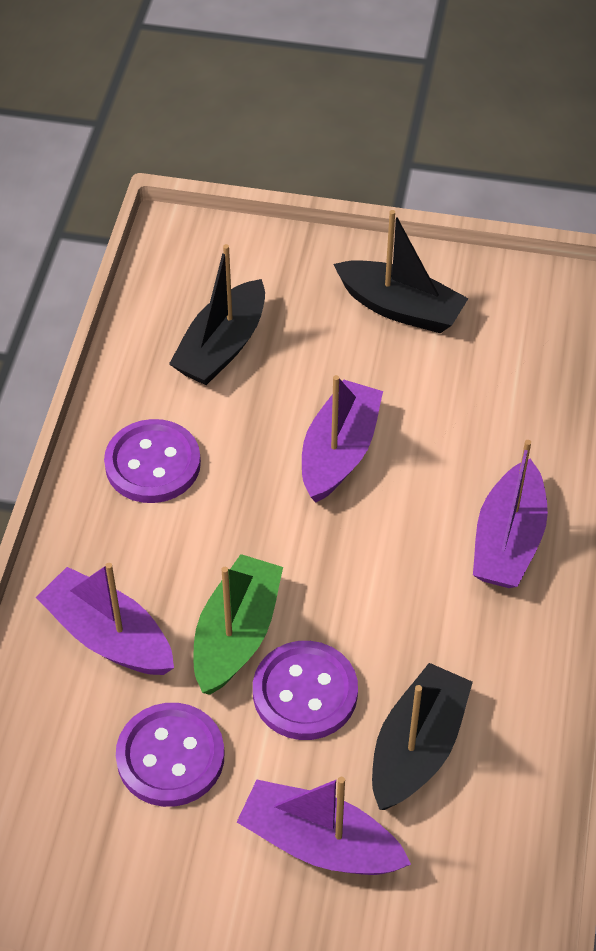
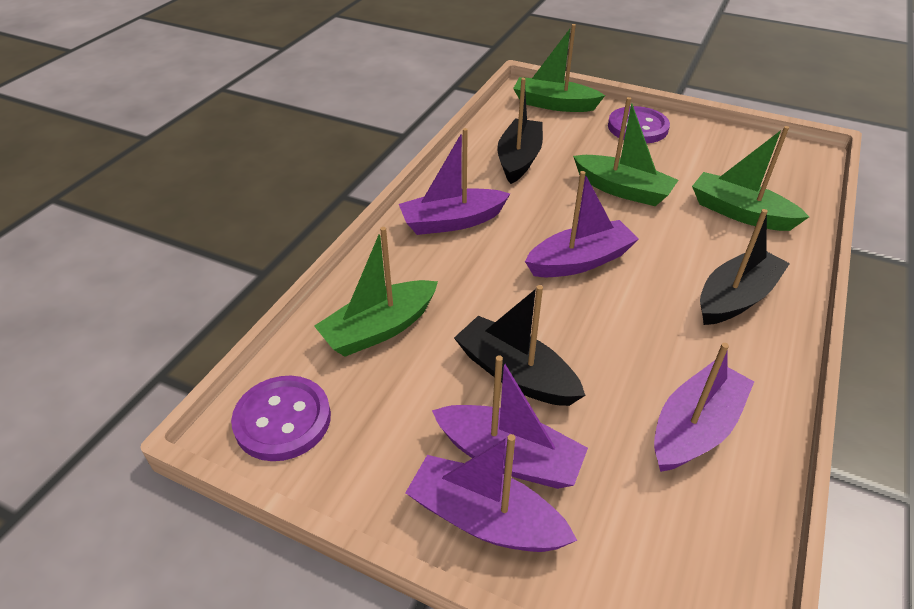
green boat: [193,554,283,695] = 1 -> [314,227,438,357] [513,24,605,112] [573,97,679,206] [692,126,809,231] = 4
purple boat: [36,563,174,675] [237,777,411,875] [302,375,383,502] [473,440,548,588] = 4 -> [399,128,510,235] [405,434,578,552] [432,355,588,489] [525,171,639,277] [654,343,754,472] = 5
purple button: [104,419,201,503] [116,703,224,807] [253,641,358,740] = 3 -> [231,376,331,461] [608,106,670,143] = 2

